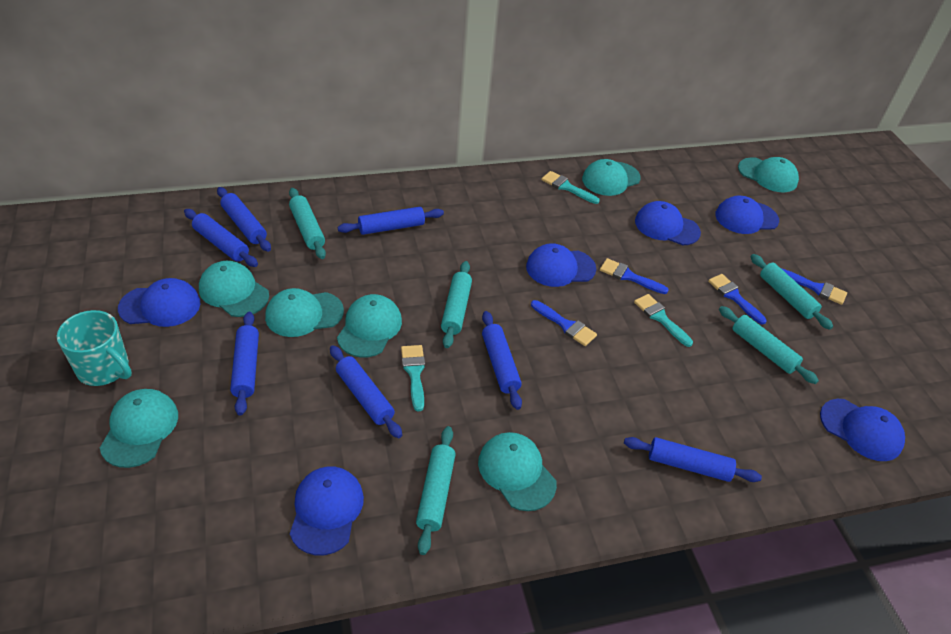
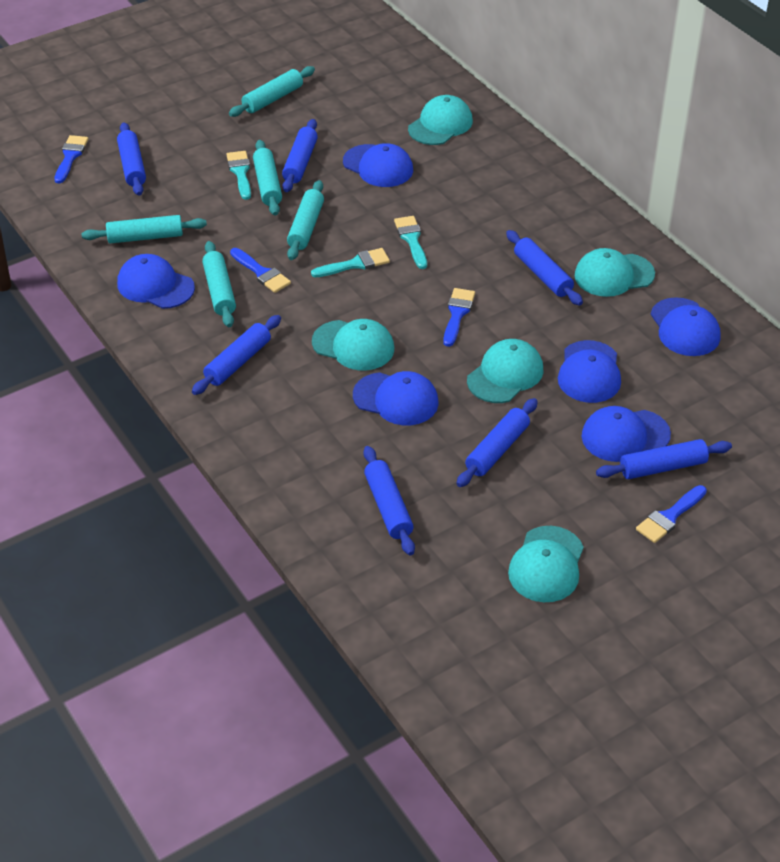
turquoise cap: [100,389,178,468] [199,261,269,317] [265,288,344,337] [337,294,402,358] [478,432,557,511] [582,159,641,196] [738,157,799,192] = 7 -> [312,319,394,371] [408,95,473,145] [467,339,543,403] [508,526,584,602] [575,248,655,297] = 5
turquoise mug: [57,310,132,386] = 1 -> none = 0

